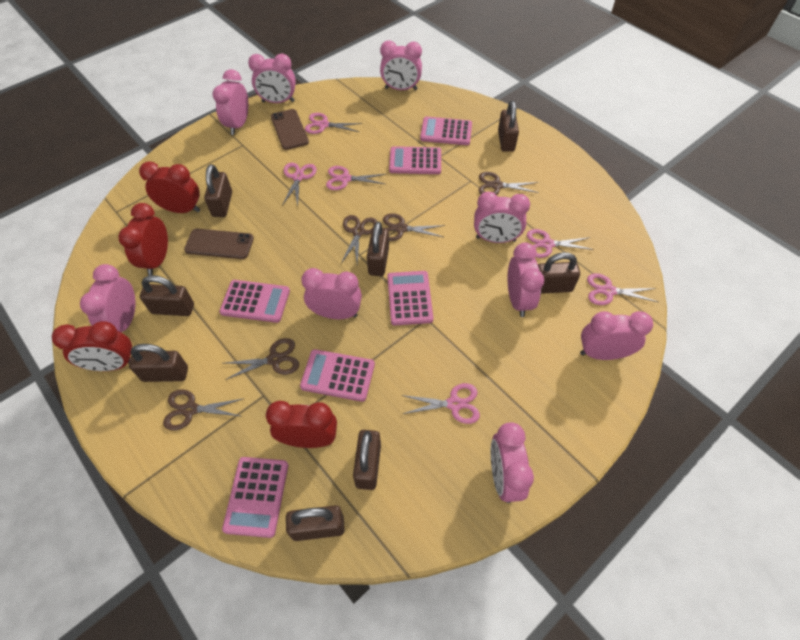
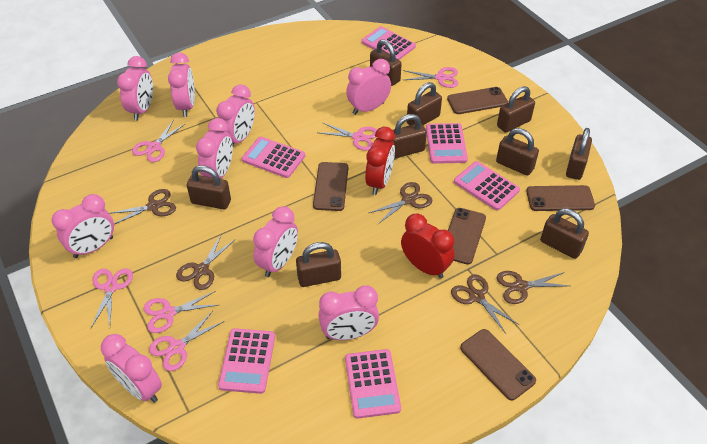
brown padlock: [129,344,188,382] [140,275,194,316] [204,164,232,217] [286,505,345,541] [353,430,381,490] [367,222,389,276] [498,101,519,152] [538,252,580,294] = 8 -> [187,165,231,209] [296,242,341,287] [370,39,402,86] [392,114,427,159] [407,82,442,125] [496,128,539,176] [497,86,535,133] [540,209,589,259] [566,128,592,180] = 9
brown phone: [184,229,254,259] [271,109,309,150] = 2 -> [313,162,348,211] [447,87,508,114] [448,208,486,264] [460,329,536,400] [526,185,595,211] = 5
red clock: [52,321,132,371] [118,203,168,275] [139,161,200,213] [266,401,337,448] = 4 -> [365,127,395,195] [401,214,454,279] = 2

